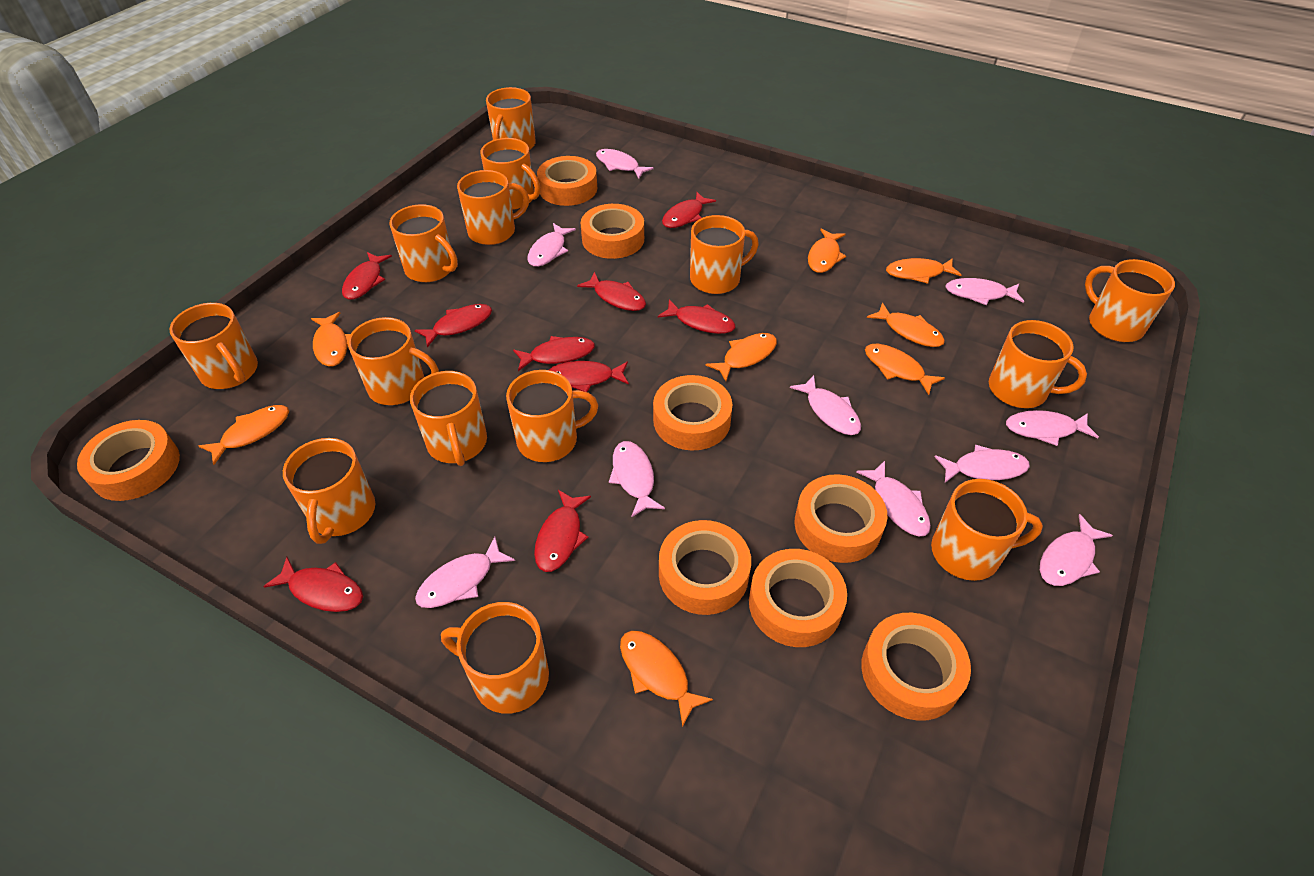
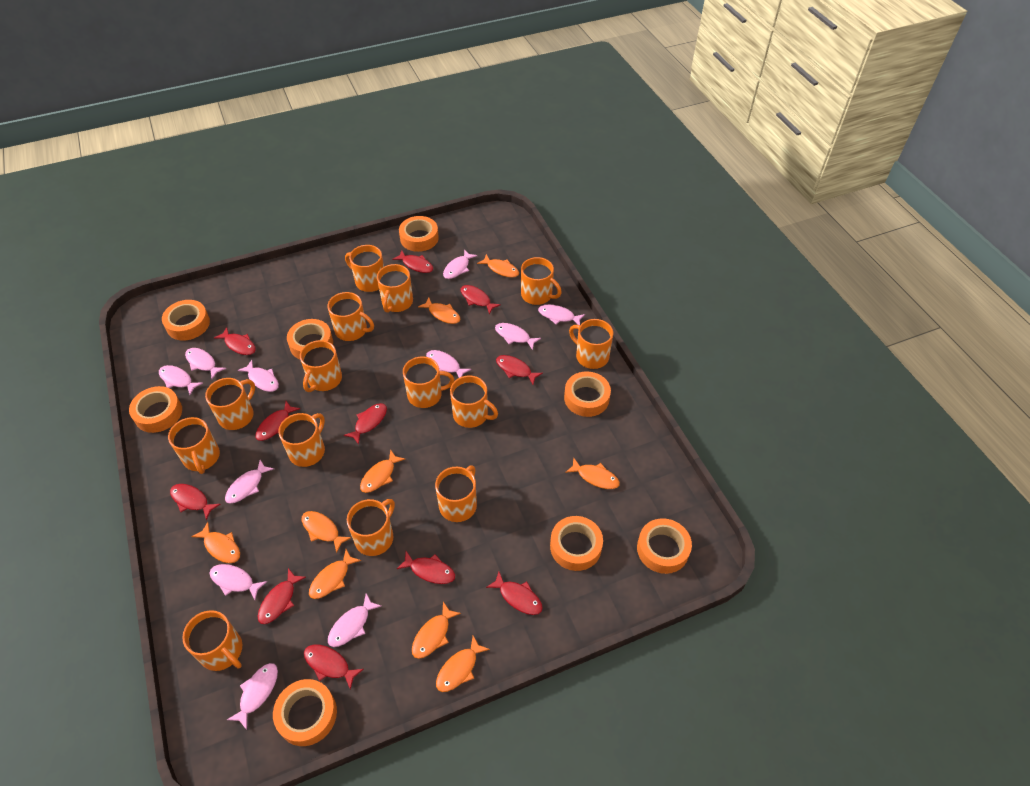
orange fish: [199,405,289,465] [311,312,350,367] [620,631,713,727] [706,333,777,381] [808,228,846,273] [865,344,945,395] [867,302,945,347] [886,258,961,284] = 8 -> [191,522,240,563] [302,511,351,553] [309,549,361,599] [360,449,405,493] [412,602,461,659] [418,297,460,324] [436,636,490,692] [477,254,519,278] [565,457,620,489] = 9
pink fish: [415,537,515,608] [528,223,576,267] [596,149,654,179] [609,441,665,517] [790,375,861,435] [857,461,931,536] [935,445,1030,483] [945,278,1024,305] [1006,410,1099,446] [1040,514,1113,586] = 10 -> [159,365,203,395] [185,348,226,379] [210,564,267,600] [225,460,274,504] [227,663,278,730] [238,360,279,392] [328,593,381,647] [426,350,471,378] [443,249,477,279] [495,323,541,350] [538,305,585,325] = 11
red fish: [263,557,363,612] [342,252,392,300] [415,304,492,347] [513,336,595,371] [534,490,591,572] [549,361,629,392] [577,272,646,311] [658,299,736,334] [662,192,716,228] = 9 -> [170,484,221,520] [214,327,256,355] [255,401,300,441] [258,568,306,624] [304,644,364,690] [344,403,387,445] [392,251,433,273] [397,551,455,584] [461,285,501,314] [486,572,543,615] [496,355,543,384] = 11

